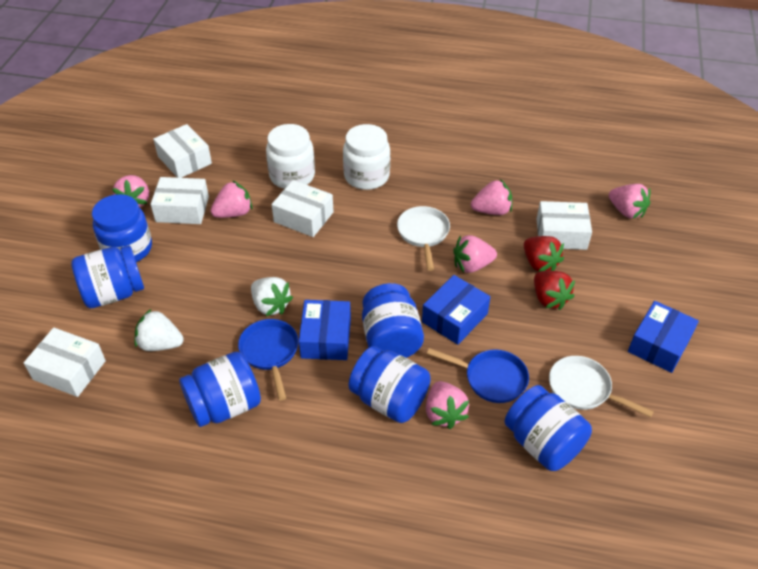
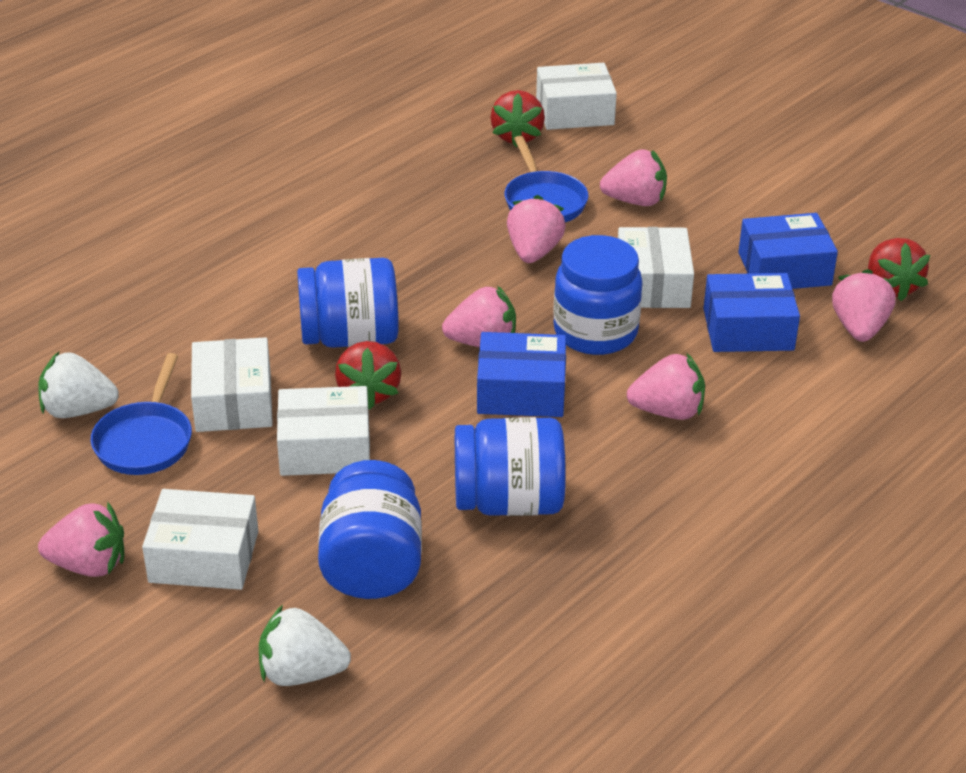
blue jar: [71,245,144,308] [92,194,152,262] [179,352,261,427] [349,346,431,423] [362,283,424,358] [505,385,592,471] = 6 -> [297,258,399,348] [318,460,422,599] [455,417,566,516] [553,235,643,355] = 4
red strawberry: [524,236,564,272] [534,271,575,310] = 2 -> [335,341,401,410] [490,90,545,148] [868,238,930,301] = 3
white jar: [266,124,315,189] [343,124,390,190] = 2 -> none = 0
white pan: [397,206,450,271] [549,356,654,417] = 2 -> none = 0

